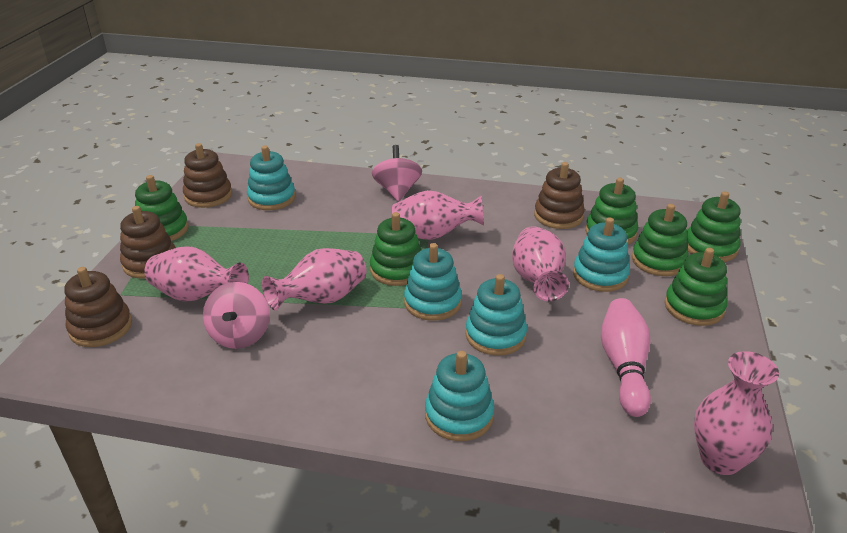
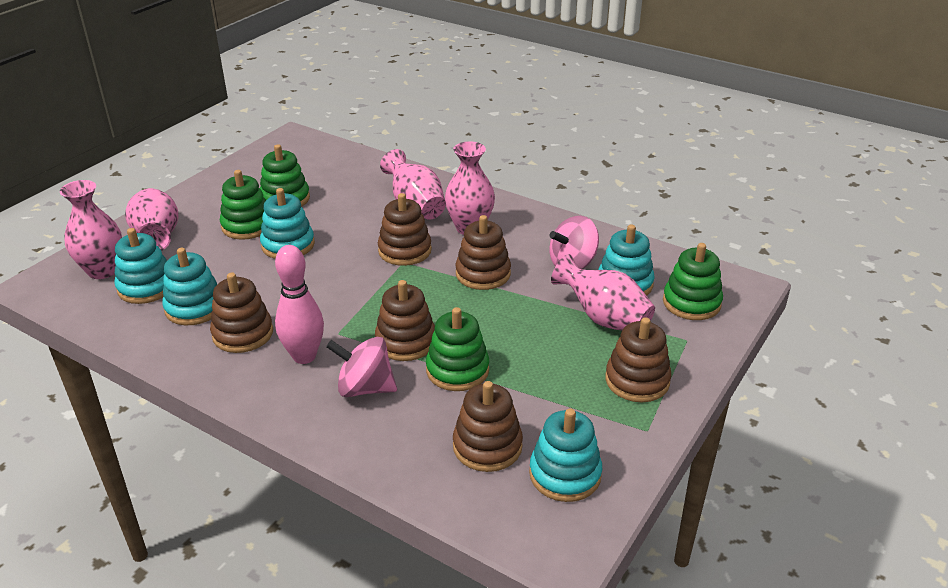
brown stacking toy: [64,267,132,347] [120,206,176,279] [183,143,232,208] [534,162,585,229] = 4 -> [210,273,273,353] [375,280,435,361] [378,193,432,266] [453,381,523,472] [456,215,511,290] [605,317,672,402] = 6
green stacking toy: [135,175,188,241] [370,212,421,286] [585,178,638,244] [632,204,689,276] [664,248,727,326] [687,191,741,262] = 6 -> [220,170,266,240] [260,144,310,207] [426,307,489,391] [663,243,723,320] = 4

